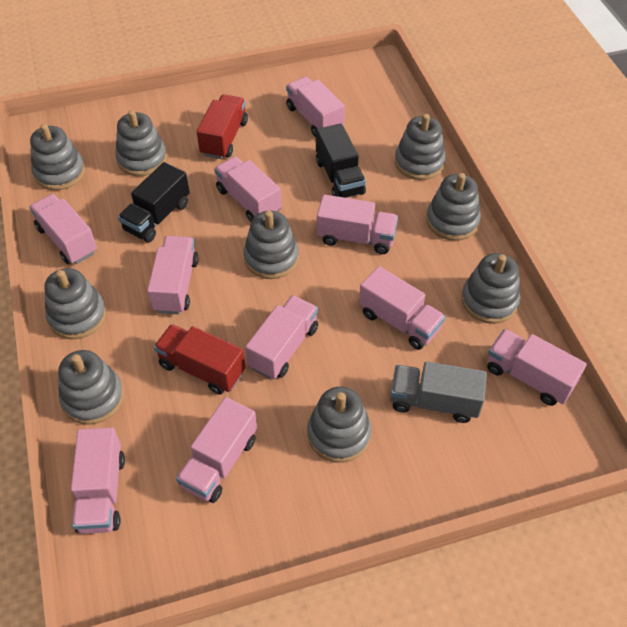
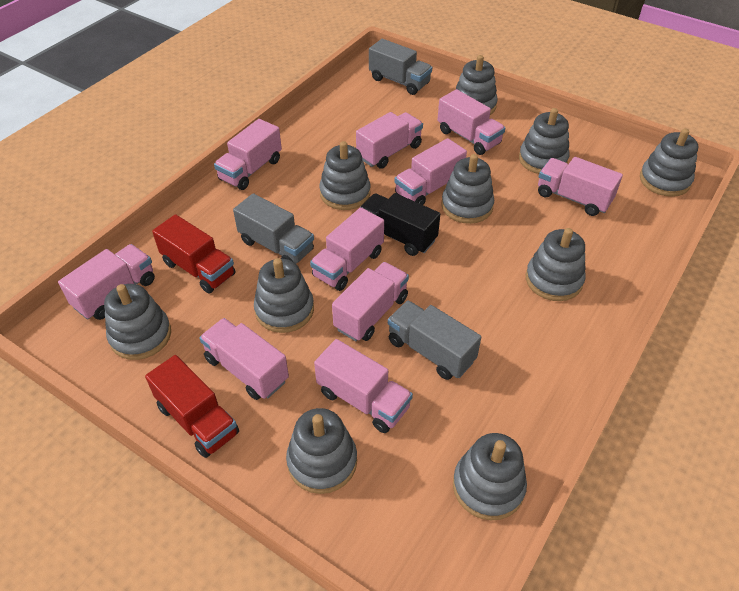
black truck: [118,162,190,242] [316,123,366,198] = 2 -> [361,193,440,256] = 1
grey stacking toy: [30,124,85,190] [44,268,106,339] [58,350,124,425] [115,110,167,176] [244,211,299,279] [307,387,371,463] [395,114,446,180] [426,173,481,241] [461,253,520,324] = 9 -> [104,284,171,360] [254,258,314,333] [286,408,357,494] [319,141,371,210] [441,154,494,224] [453,433,527,520] [456,55,498,115] [519,108,569,174] [526,228,586,301] [640,129,698,197] = 10
grey truck: [391,361,487,423] = 1 -> [233,193,314,264] [369,39,432,95] [388,300,481,380] = 3

